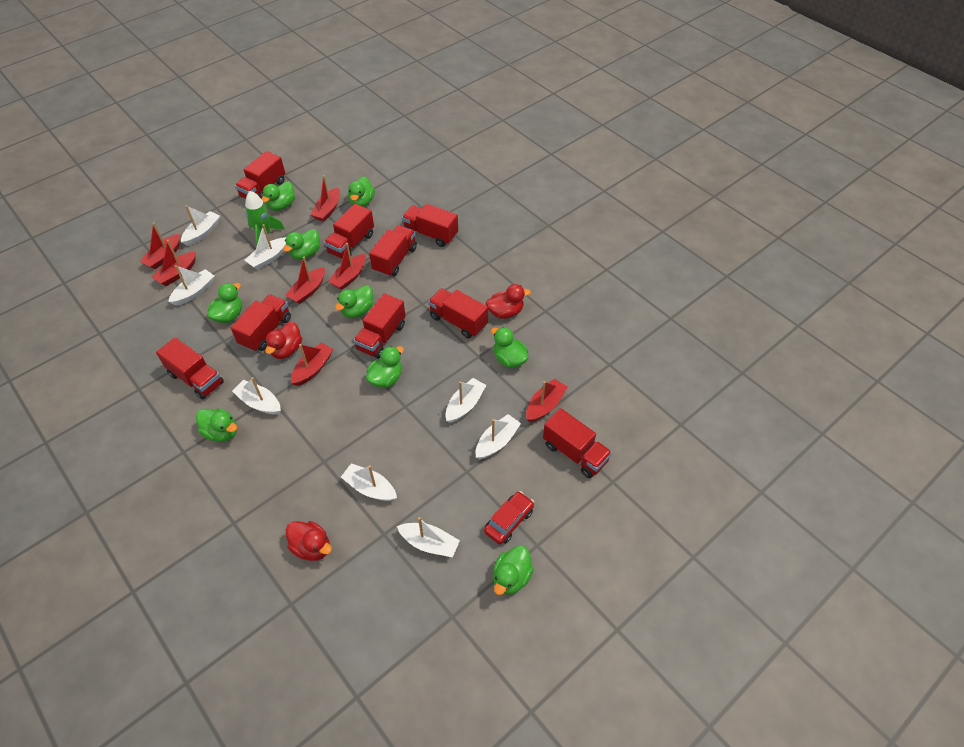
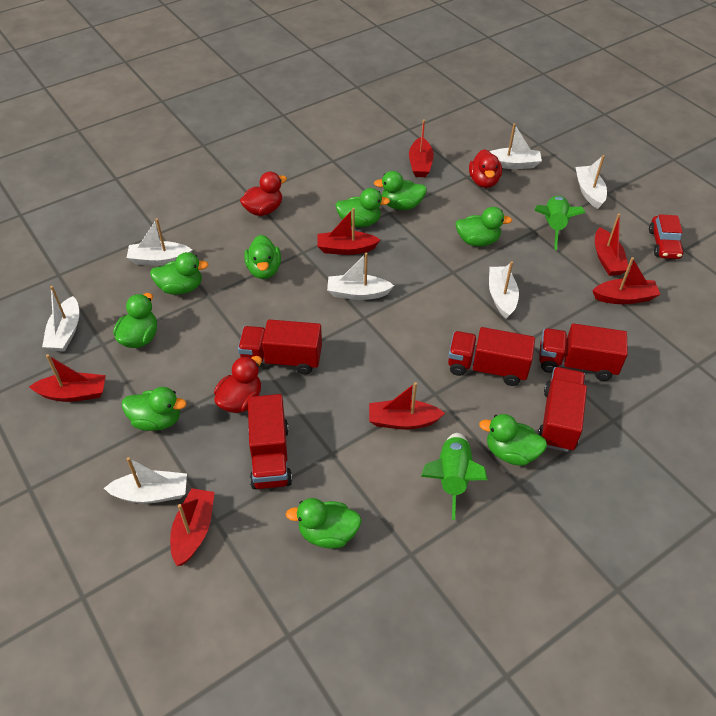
green rocket: [245,191,285,245] = 1 -> [421,433,488,520] [534,196,585,250] = 2
red truck: [156,338,224,400] [231,294,291,352] [235,151,285,199] [324,204,374,259] [354,293,406,358] [369,225,417,277] [402,204,458,247] [428,288,488,338] [543,408,612,478] = 9 -> [238,320,322,375] [248,394,292,489] [448,327,535,386] [538,367,587,452] [539,323,628,381] = 5
white boat: [168,265,215,306] [181,205,220,246] [232,377,281,415] [245,224,286,270] [341,463,397,501] [397,517,460,557] [445,378,486,423] [476,414,521,459] = 8 -> [42,286,79,352] [104,457,187,504] [127,218,192,266] [327,253,394,300] [489,261,519,319] [490,123,542,169] [576,155,607,209] = 7

